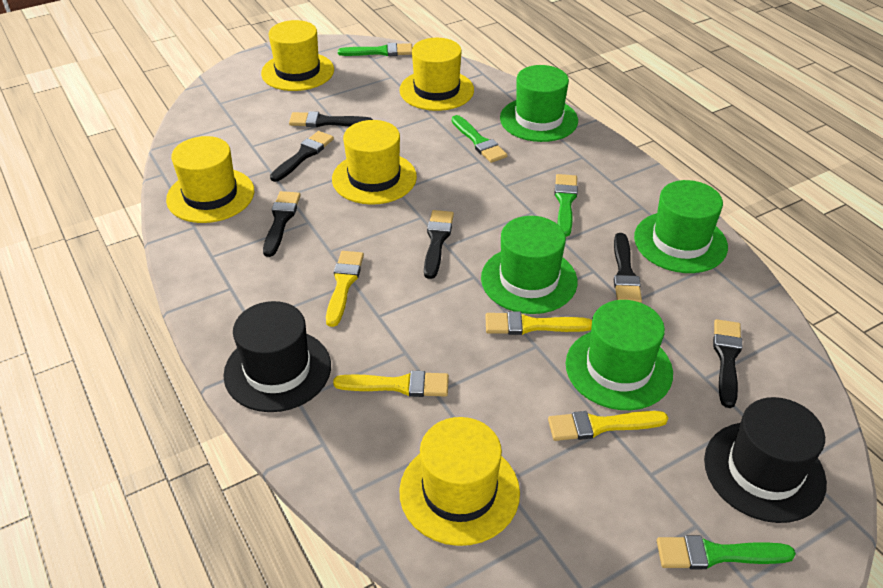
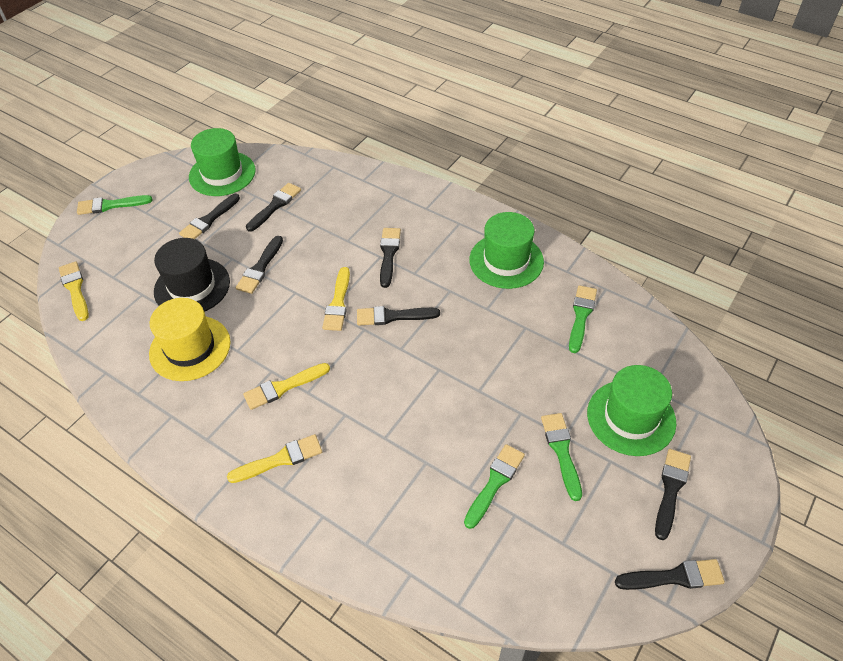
black brush: [263,191,301,257] [270,131,334,182] [289,111,373,127] [424,210,454,279] [614,233,642,303] [713,319,742,408] = 6 -> [179,194,240,239] [236,236,283,294] [246,183,301,232] [357,306,440,325] [380,228,401,288] [615,559,725,590] [655,449,691,540] = 7
black hat: [223,301,331,412] [704,397,827,523] = 2 -> [154,238,230,312] = 1
green hat: [481,216,578,314] [500,65,578,142] [566,300,673,410] [634,180,728,273] = 4 -> [189,128,256,196] [469,212,544,289] [587,365,676,456] = 3
yellow hat: [166,136,254,223] [261,20,334,91] [332,120,417,205] [399,38,474,111] [400,417,520,546] = 5 -> [149,298,230,381] = 1

